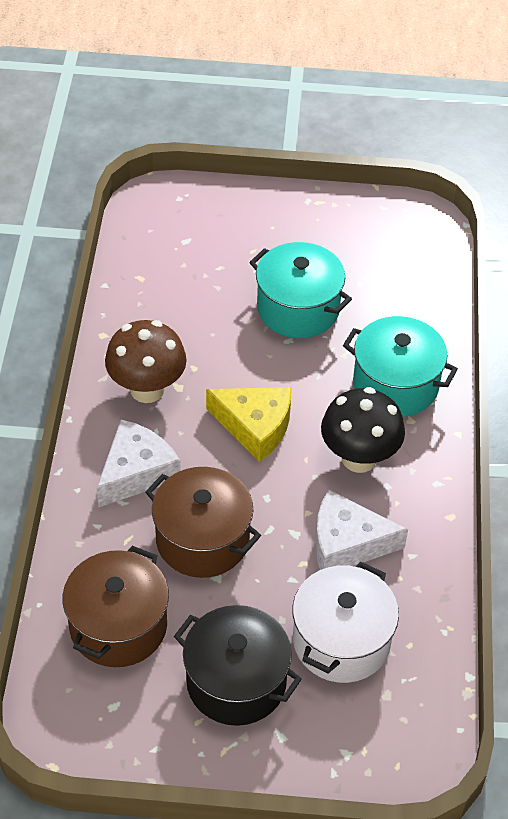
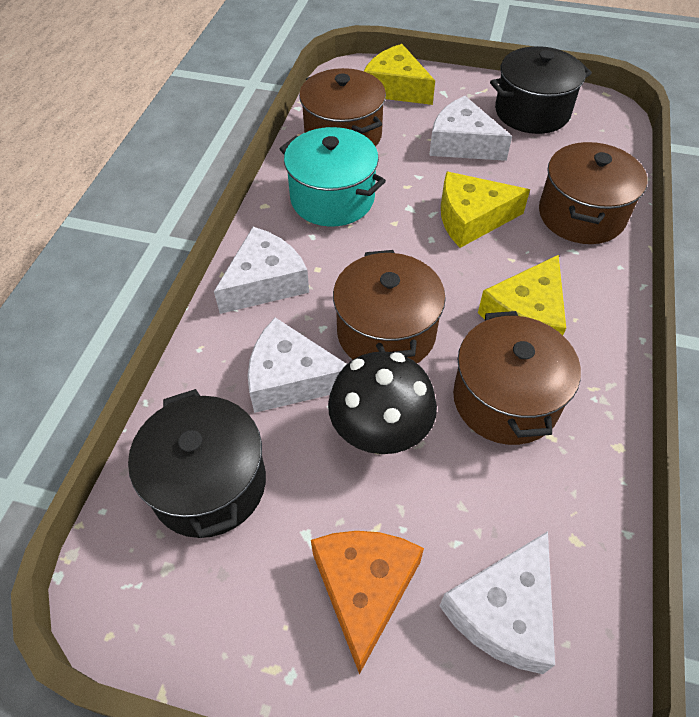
black pot: [174,605,302,726] = 1 -> [128,389,266,538] [490,46,592,134] = 2
brown mushroom: [105,320,187,403] = 1 -> none = 0
brown pot: [63,546,169,667] [145,467,261,578] = 2 -> [299,68,386,147] [333,250,446,363] [453,311,581,445] [539,142,647,244] = 4
orange cheese: none = 0 -> [311,531,424,674] = 1
turquoise pot: [249,242,352,338] [343,316,458,417] = 2 -> [280,127,386,227] = 1
white cheese: [97,419,181,508] [315,490,408,570] = 2 -> [214,227,309,314] [248,317,347,413] [429,96,512,161] [440,531,555,674] = 4
white pot: [292,562,399,683] = 1 -> none = 0
yellow cheese: [206,387,291,462] = 1 -> [364,44,435,105] [441,172,530,248] [478,255,566,335] = 3

